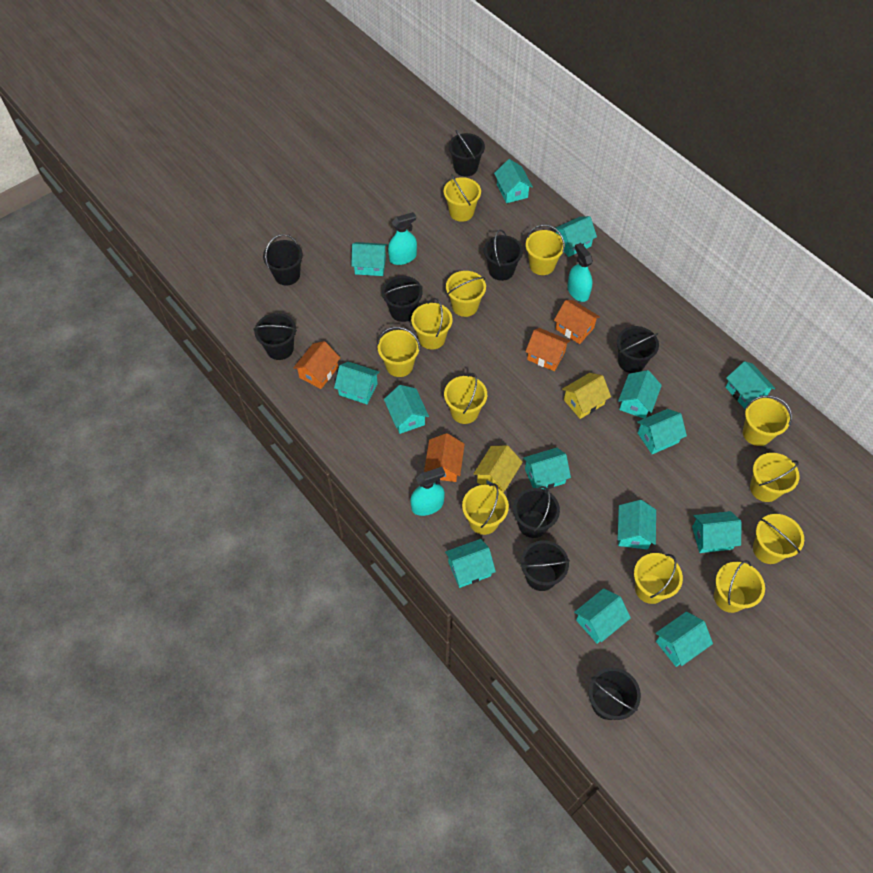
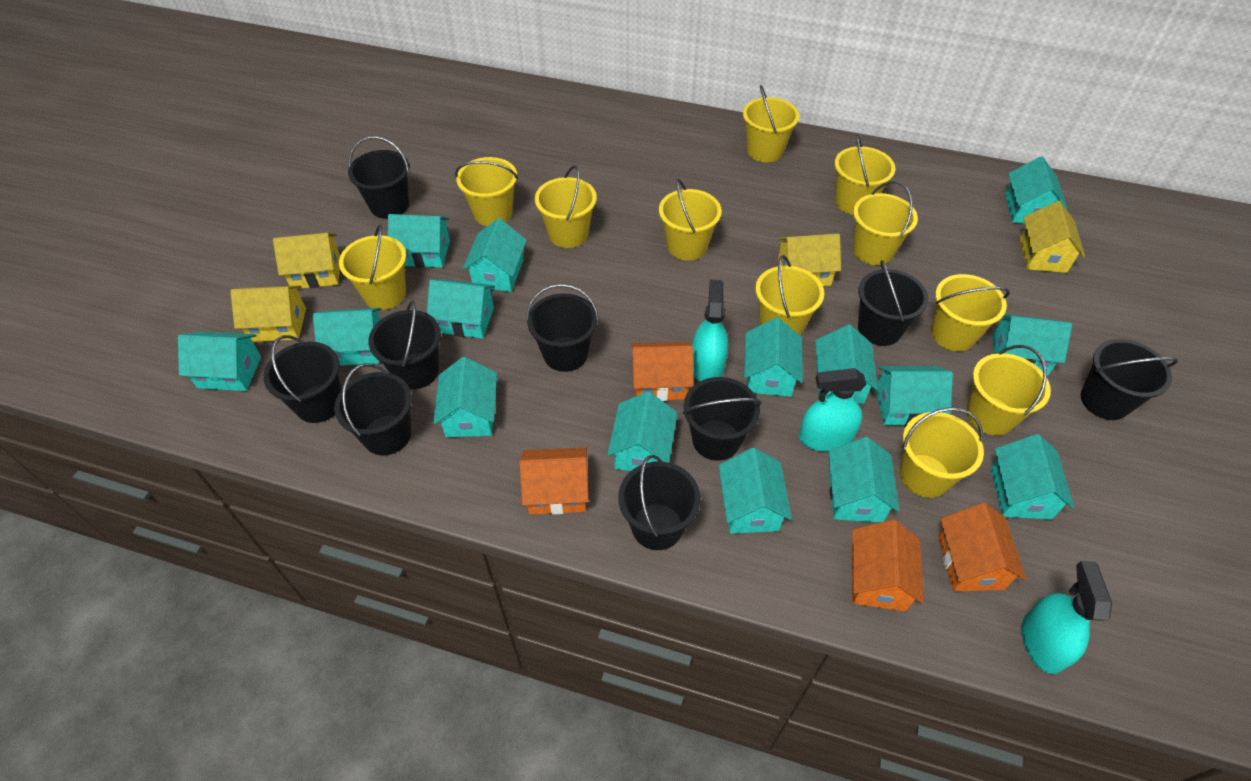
turquoise house: [334,362,380,404] [351,242,387,276] [384,385,429,434] [445,539,496,588] [494,159,533,203] [523,448,571,490] [556,216,597,257] [574,588,631,644] [618,370,662,419] [618,500,656,550] [637,409,687,454] [656,611,713,667] [692,511,741,553] [726,361,776,410] = 14 -> [178,331,261,391] [313,308,381,366] [388,214,450,268] [427,279,495,339] [433,357,497,437] [463,218,527,292] [607,391,678,471] [718,448,792,534] [744,317,803,397] [815,324,878,404] [828,437,899,522] [876,366,953,426] [991,434,1074,520] [992,314,1072,376] [1005,157,1067,224] = 15
yellow bucket: [377,327,420,377] [411,298,453,350] [443,174,481,222] [444,373,487,424] [446,271,486,317] [462,483,509,535] [526,224,565,275] [634,553,683,604] [714,560,765,613] [743,396,792,446] [750,453,800,502] [753,514,804,564] = 12 -> [339,224,406,310] [455,157,518,226] [535,166,597,248] [659,179,722,260] [743,85,799,162] [755,255,824,335] [835,134,895,215] [853,181,918,265] [900,407,984,498] [931,274,1010,351] [966,345,1051,435] = 11
yellow house: [473,445,523,493] [562,373,611,419] = 2 -> [230,286,306,342] [273,233,340,289] [778,233,841,286] [1020,201,1085,273] = 4

